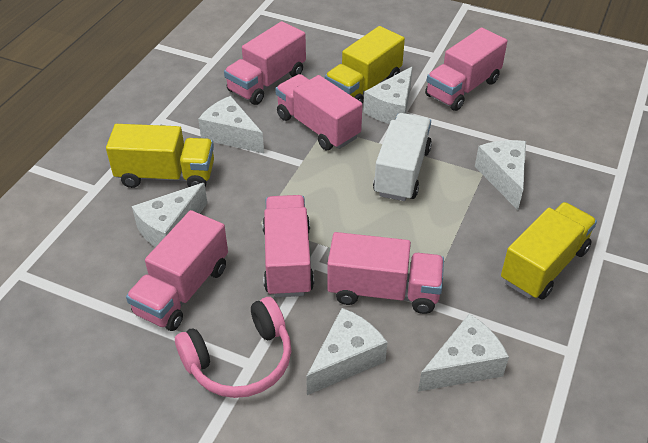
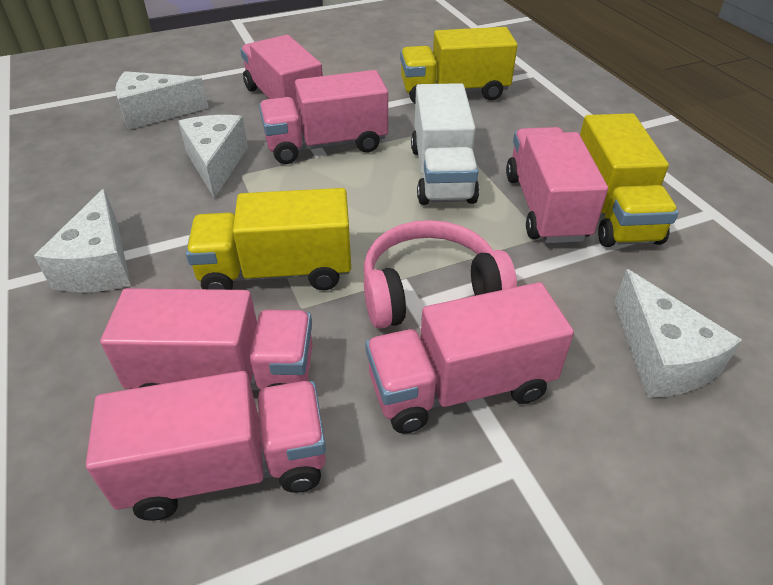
white cheese: [132,183,208,247] [198,96,264,153] [306,308,387,395] [363,66,413,124] [418,314,509,392] [475,140,526,210] = 6 -> [34,188,131,292] [115,71,209,130] [178,115,248,199] [614,269,742,398] = 4

